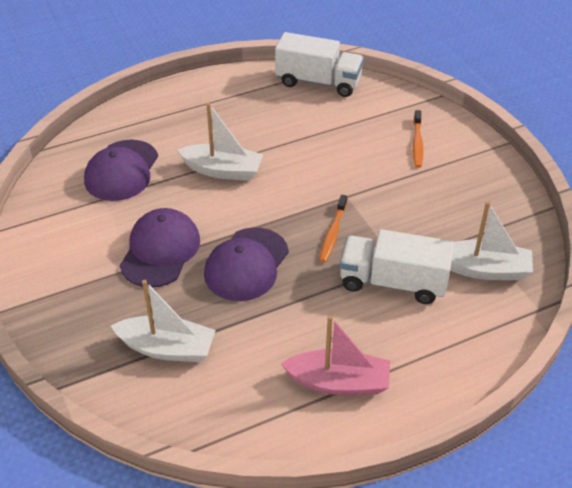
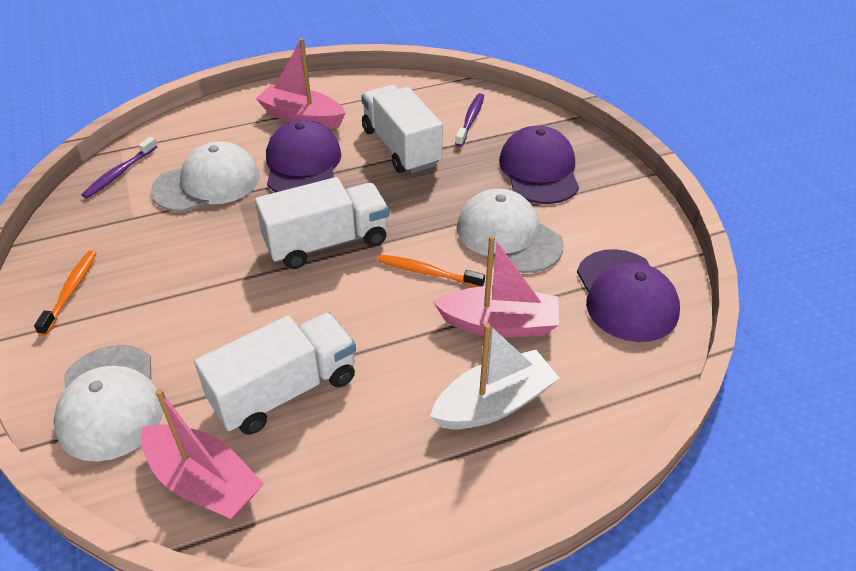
pink boat: [281,315,390,395] = 1 -> [141,389,264,519] [256,38,346,129] [433,235,559,337] = 3
purple toothbrush: none = 0 -> [81,137,158,199] [455,93,484,147] = 2
white boat: [111,280,216,362] [177,103,264,181] [450,201,533,280] = 3 -> [430,323,559,429] = 1
white cap: none = 0 -> [54,345,163,462] [151,141,260,212] [457,189,564,273] = 3
white truck: [275,32,364,97] [340,229,454,304] = 2 -> [194,313,356,435] [255,177,389,269] [361,85,443,174] = 3

